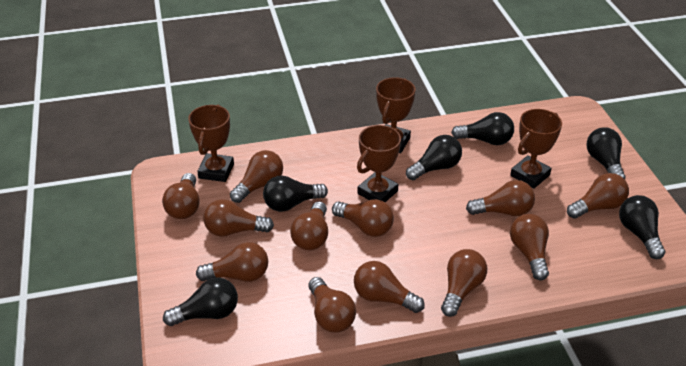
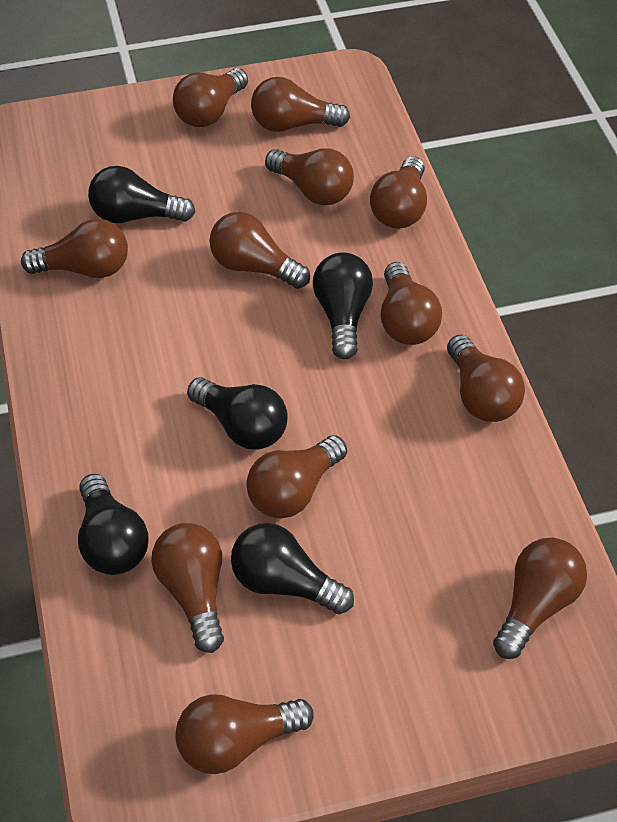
black light bulb: [163,277,238,326] [263,175,328,212] [406,135,462,180] [451,112,514,145] [587,127,625,179] [619,195,666,259] = 6 -> [78,474,149,575] [88,166,195,223] [187,377,288,450] [231,523,354,614] [313,252,373,359] = 5
brown trophy: [188,104,234,182] [357,125,401,202] [376,77,415,153] [510,109,562,189] = 4 -> none = 0

